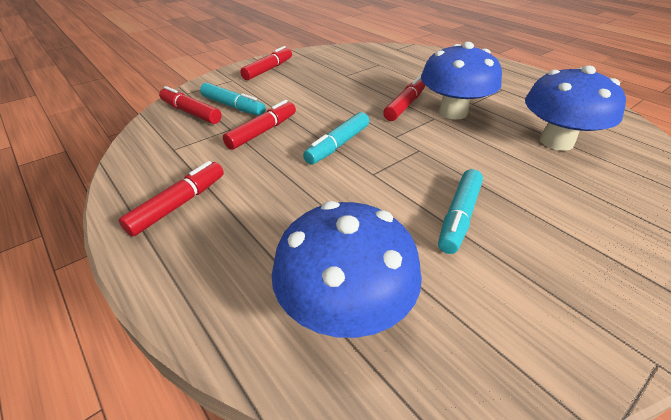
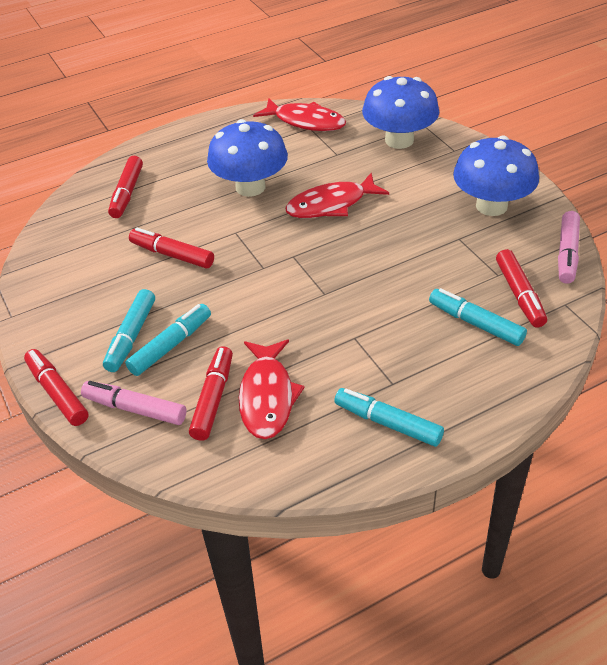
pink marker: none = 0 -> [81,381,186,425] [558,211,580,284] = 2
red fish: none = 0 -> [239,339,305,439] [253,99,346,131] [285,173,389,218] = 3
turquoise marker: [200,83,266,116] [303,112,369,165] [438,169,483,254] = 3 -> [103,289,155,372] [125,304,211,376] [334,388,444,447] [429,288,527,346] = 4

